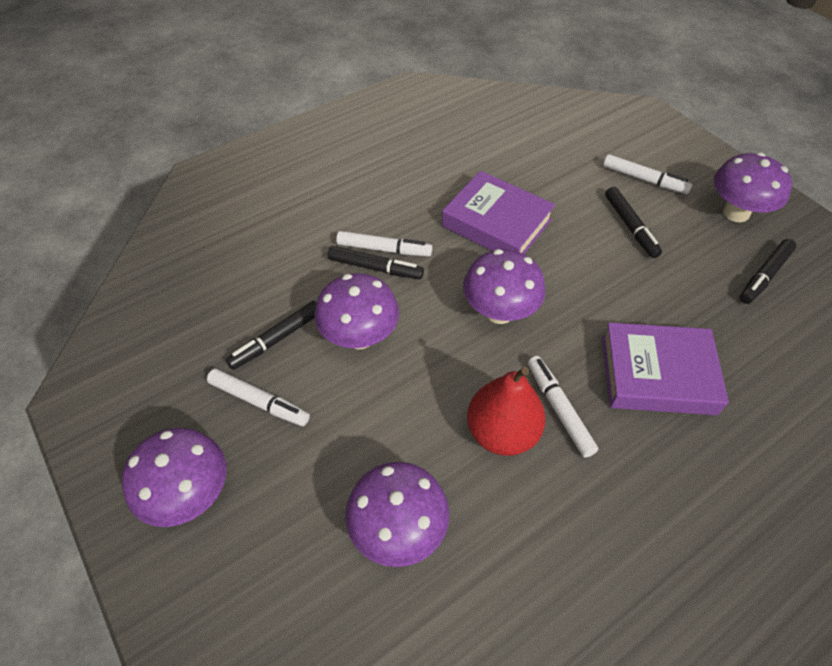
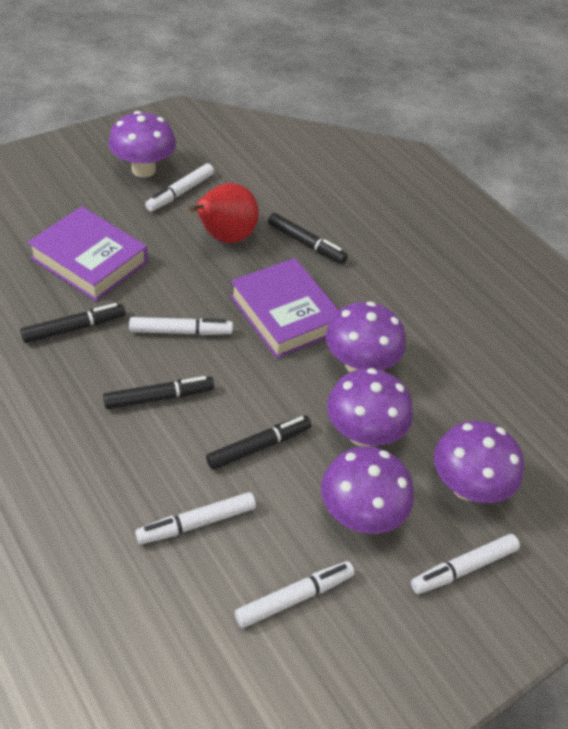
white marker: [207,369,310,426] [336,231,432,257] [528,356,598,457] [603,154,693,194] = 4 -> [129,317,233,335] [135,492,256,544] [145,163,214,212] [235,561,355,628] [411,534,520,594] = 5

